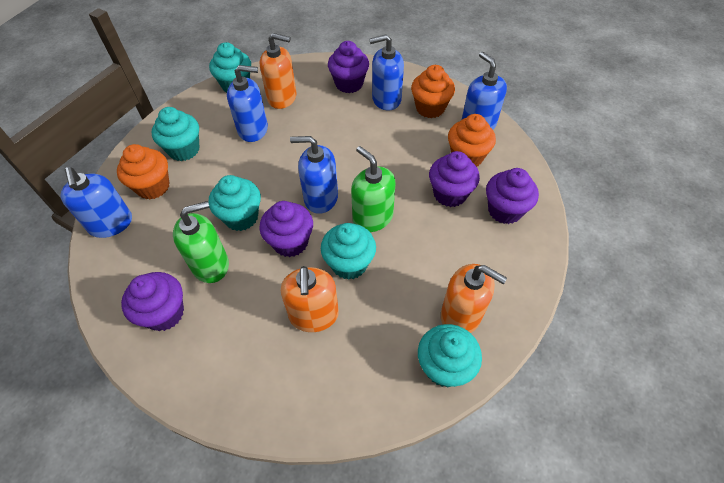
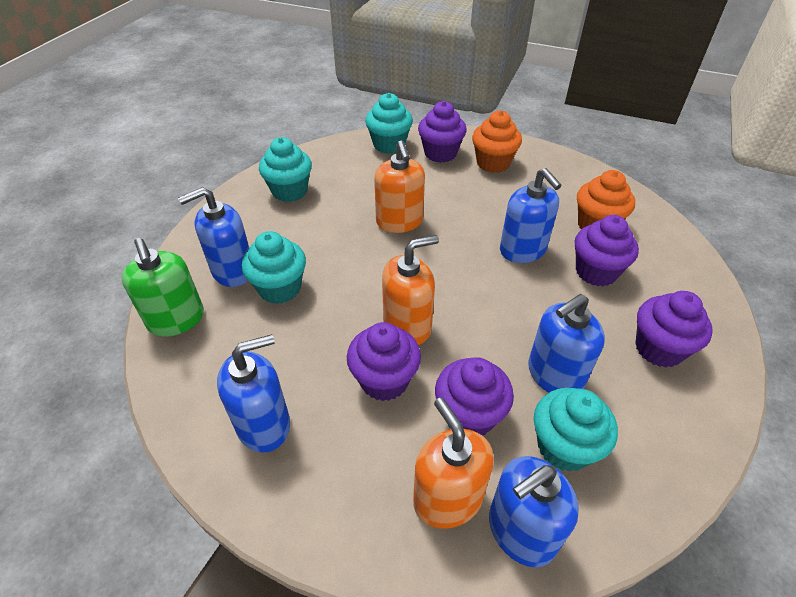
green soap dispenser: [173,201,229,283] [351,146,395,232] = 2 -> [122,238,204,337] = 1
orange cupcake: [117,144,170,199] [411,65,455,118] [448,114,496,166] = 3 -> [472,110,522,173] [577,170,635,229] = 2
turquoise cupcake: [151,107,199,161] [209,42,251,93] [209,175,261,231] [321,223,376,280] [418,324,482,388] = 5 -> [241,231,306,304] [259,137,312,202] [365,93,413,154] [534,388,618,472] = 4

